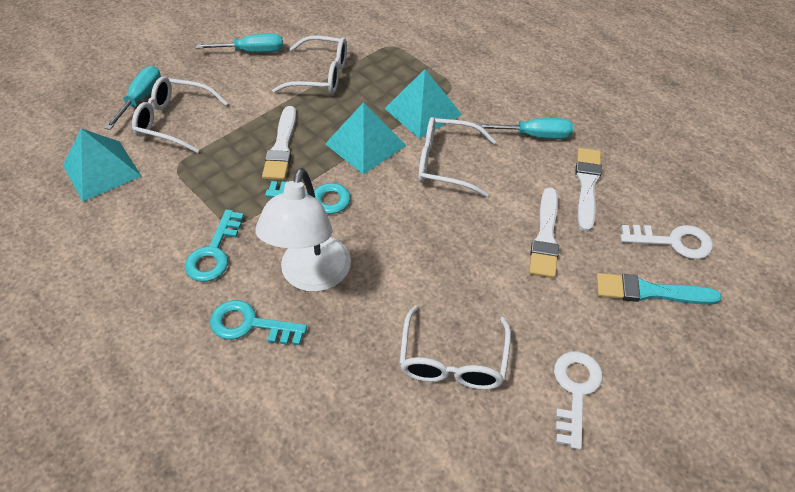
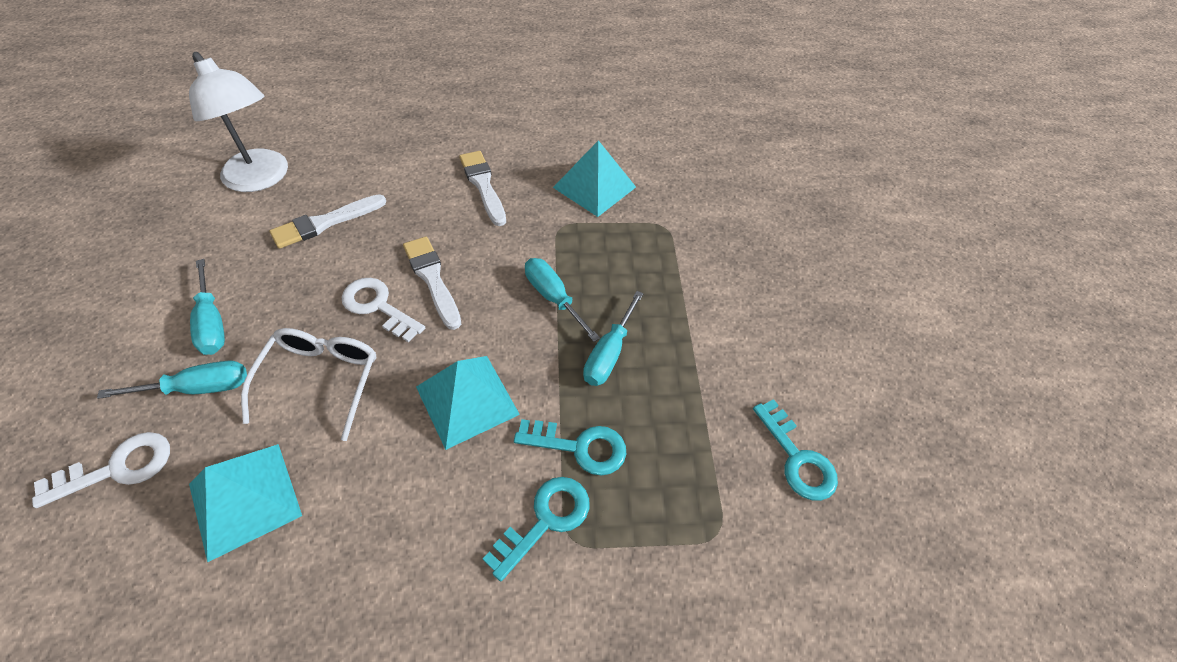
turquoise brush: [596,273,722,305] = 1 -> none = 0
turquoise screwdriver: [105,66,161,130] [196,34,283,53] [477,118,573,139] = 3 -> [97,361,247,399] [190,259,225,355] [525,258,600,342] [583,291,644,386] = 4
white glasses: [132,77,228,153] [272,36,347,94] [399,305,511,390] [418,117,496,197] = 4 -> [241,328,376,441] = 1

